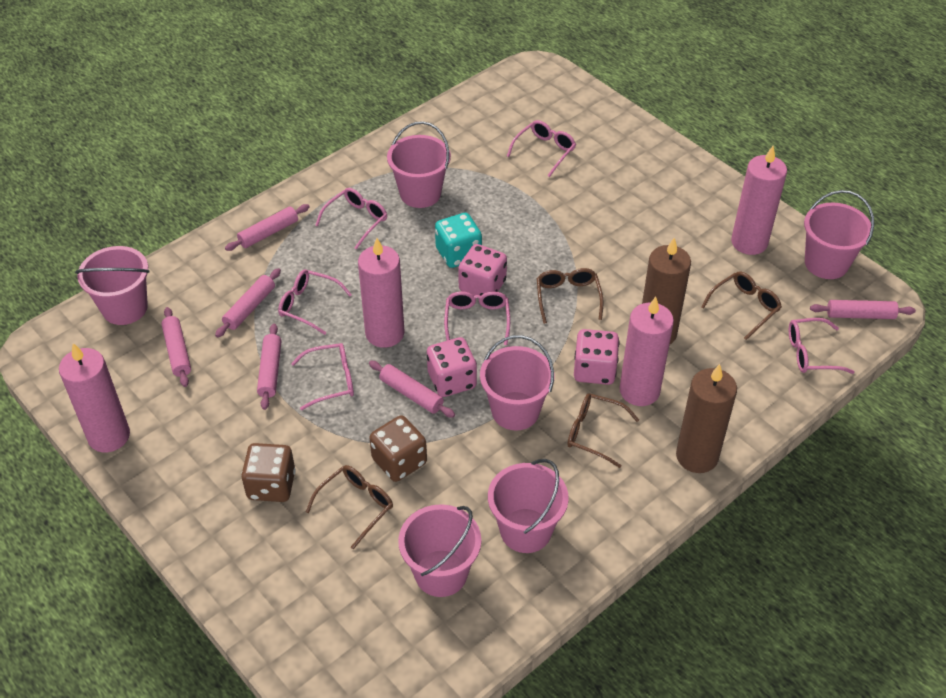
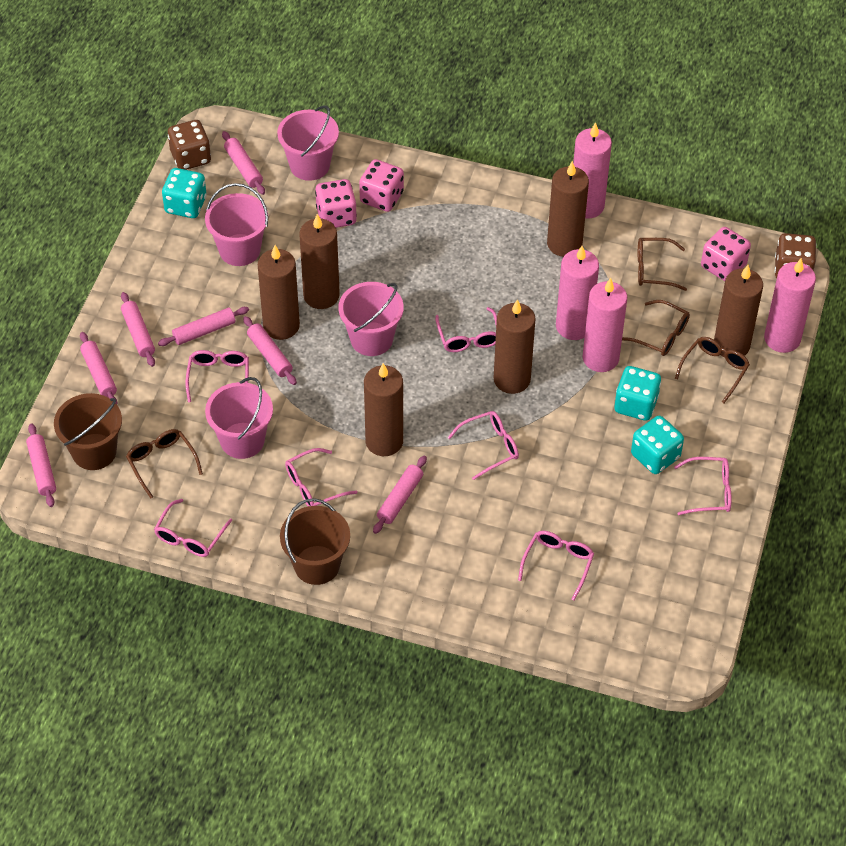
brown bucket: none = 0 -> [54,393,122,470] [280,498,350,585] = 2
brown candle: [642,238,691,345] [676,364,737,473] = 2 -> [258,245,300,340] [299,214,340,309] [364,363,403,456] [494,299,535,394] [547,161,589,257] [714,265,763,357] = 6
pink bucket: [75,246,149,325] [387,121,451,208] [398,504,481,597] [480,335,554,430] [488,459,569,553] [804,190,874,279] = 6 -> [205,183,268,266] [205,377,273,459] [277,105,339,181] [338,282,404,356] = 4
pink glasses: [278,270,352,335] [291,343,354,410] [315,188,387,250] [444,291,510,345] [507,120,576,177] [789,318,855,374] = 6 -> [154,499,232,557] [185,350,249,402] [285,448,357,506] [435,307,497,352] [448,411,519,480] [518,531,594,600] [674,457,732,515] = 7
pink rolling pin: [161,307,191,387] [215,268,281,337] [225,204,310,251] [257,324,282,410] [369,361,455,418] [810,300,916,319] = 6 -> [26,424,56,507] [80,332,117,404] [121,292,155,367] [158,307,249,346] [222,131,265,195] [243,316,297,385] [373,455,427,534] = 7
turquoise dice: [435,213,482,268] = 1 -> [162,168,206,218] [614,366,661,421] [631,416,684,474] = 3

